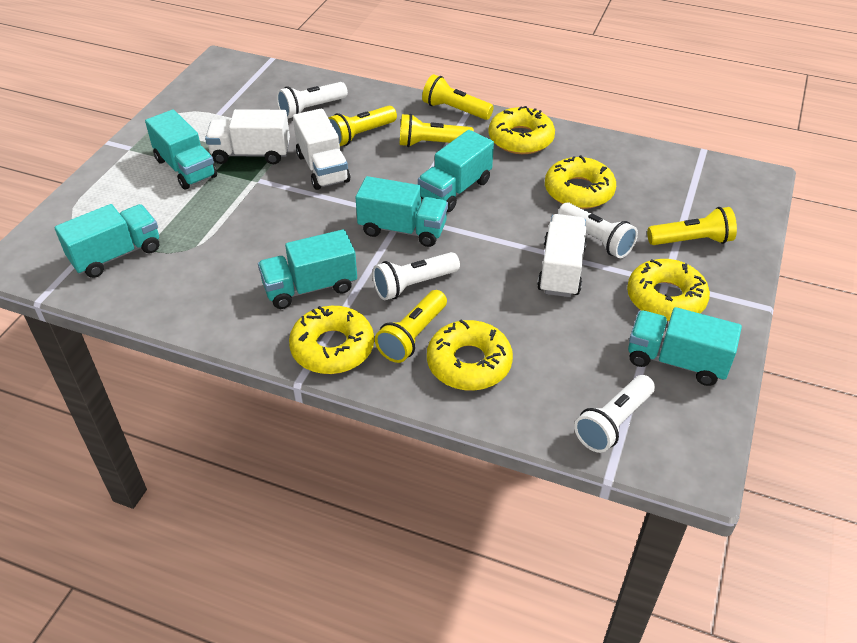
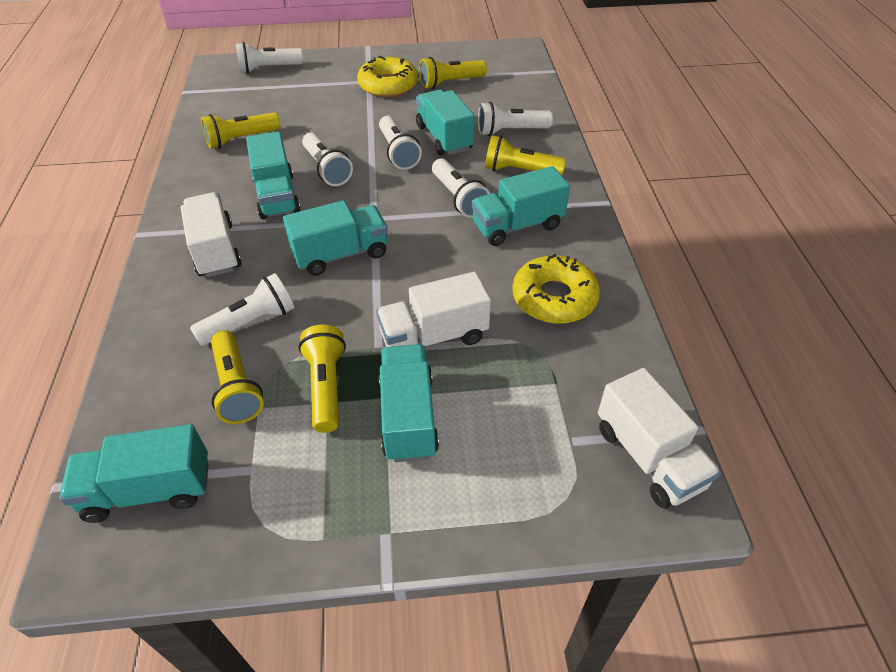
white flashlight: [276,82,348,119] [372,252,460,300] [558,203,638,258] [574,375,655,453] = 4 -> [190,273,294,346] [236,42,304,73] [302,132,353,186] [379,116,422,170] [432,158,490,218] [478,102,553,136] = 6
yellow donut: [289,306,374,374] [427,319,513,391] [488,106,555,154] [545,155,616,209] [627,259,710,321] = 5 -> [357,56,418,97] [512,254,600,324] = 2

